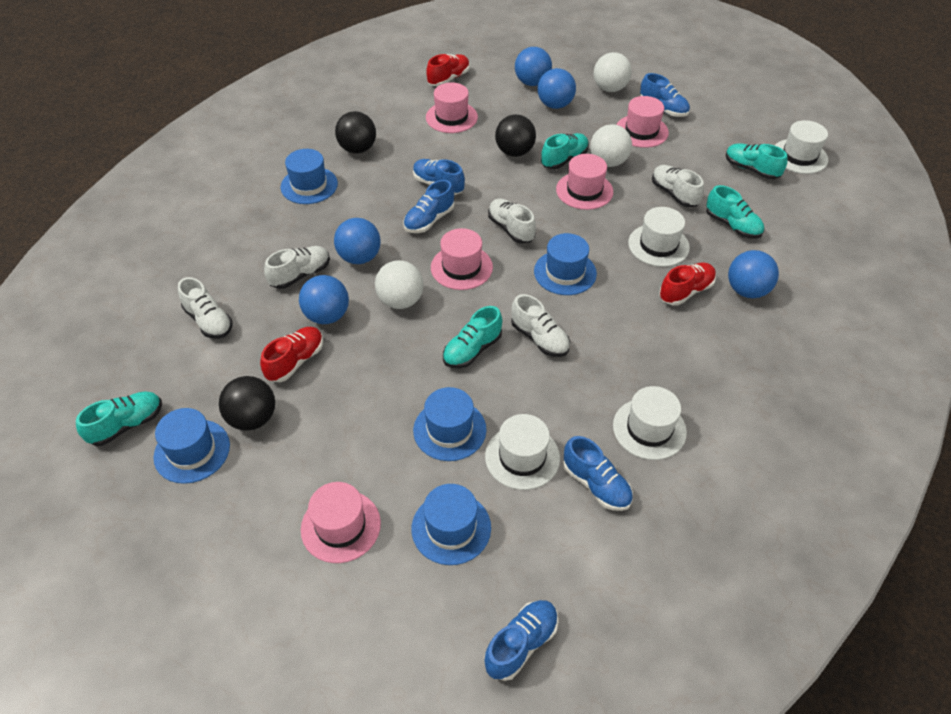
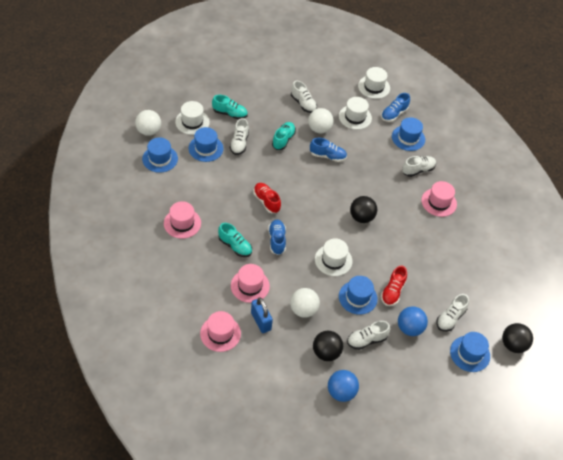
blue ball: [299,275,349,324] [334,218,381,264] [515,47,552,86] [537,68,576,109] [728,250,779,298] = 5 -> [328,370,359,402] [398,306,428,336] = 2
blue padlock: none = 0 -> [251,298,273,333] = 1
blue shoe: [404,180,454,233] [413,159,465,195] [484,600,558,681] [563,436,633,511] [640,73,690,117] = 5 -> [268,220,286,255] [310,138,347,162] [381,93,410,122] = 3
pink hat: [301,482,381,563] [426,82,478,133] [431,228,493,290] [556,154,613,210] [616,96,669,148] = 5 -> [164,201,201,239] [200,311,241,352] [231,264,270,303] [421,181,457,217] = 4
red shoe: [260,327,323,382] [426,54,470,86] [659,262,716,305] = 3 -> [253,183,281,213] [381,266,407,306] = 2
turquoise shoe: [76,392,162,446] [443,306,502,368] [541,133,589,169] [706,185,764,239] [726,143,788,180] = 5 -> [212,95,248,120] [218,223,252,257] [272,122,296,150] = 3

